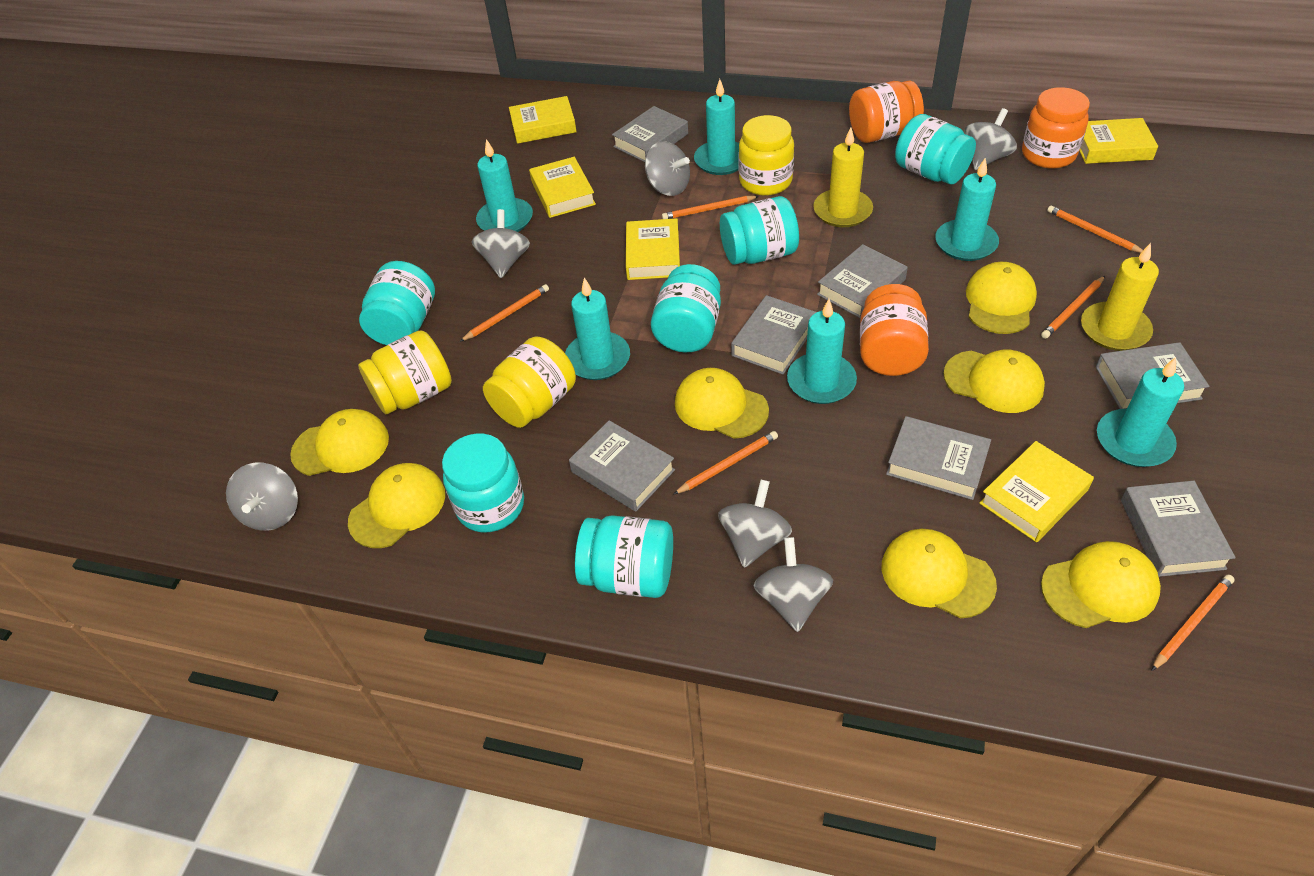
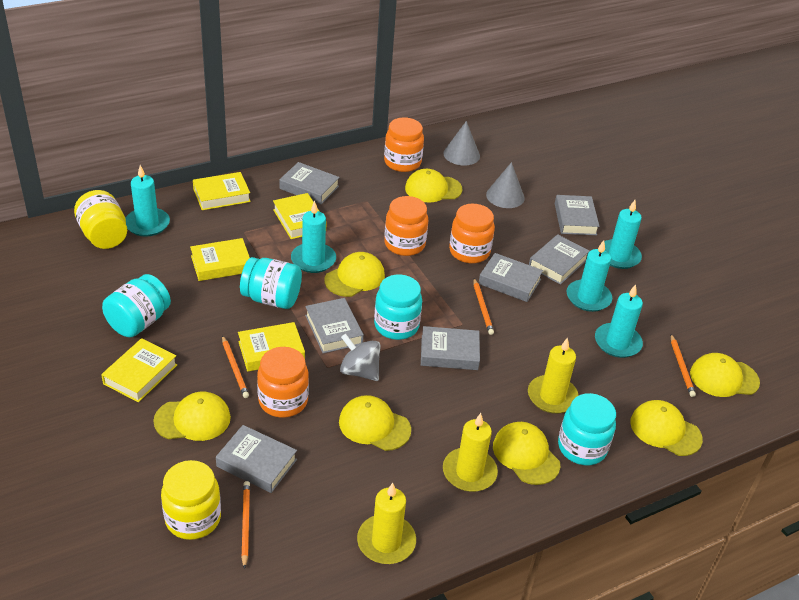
grey cone: none = 0 -> [443,121,480,166] [486,162,525,208] = 2
grey spinning top: [226,463,298,531] [472,209,530,278] [645,141,690,196] [718,480,792,568] [753,537,833,632] [964,108,1017,170] = 6 -> [340,333,381,381] = 1
orange jar: [849,81,924,143] [860,284,929,376] [1022,87,1090,168] = 3 -> [257,347,309,418] [384,117,424,172] [384,196,429,256] [449,204,495,264] = 4
orange pencil: [460,284,549,342] [662,196,759,219] [673,431,778,495] [1041,276,1105,339] [1047,205,1143,253] [1151,575,1235,671] = 6 -> [222,335,249,398] [241,481,250,569] [474,278,494,335] [671,334,696,397] = 4
turquoise candle: [476,139,533,232] [565,277,630,380] [694,79,739,175] [787,299,857,404] [935,158,999,261] [1097,357,1184,467] = 6 -> [125,165,170,237] [291,201,336,273] [567,240,612,312] [595,284,643,358] [599,200,642,269] = 5
turquoise jar: [359,261,435,345] [442,434,524,533] [575,515,673,598] [651,264,721,352] [720,196,799,265] [895,114,976,184] = 6 -> [102,274,171,338] [240,257,302,309] [374,275,422,340] [558,393,616,465] = 4
yellow candle: [814,127,873,227] [1081,243,1159,351] = 2 -> [357,483,416,564] [443,413,498,492] [528,337,579,414] = 3
yellow jar: [358,330,452,414] [483,336,576,428] [739,115,794,196] = 3 -> [74,190,127,249] [161,460,221,540] = 2

